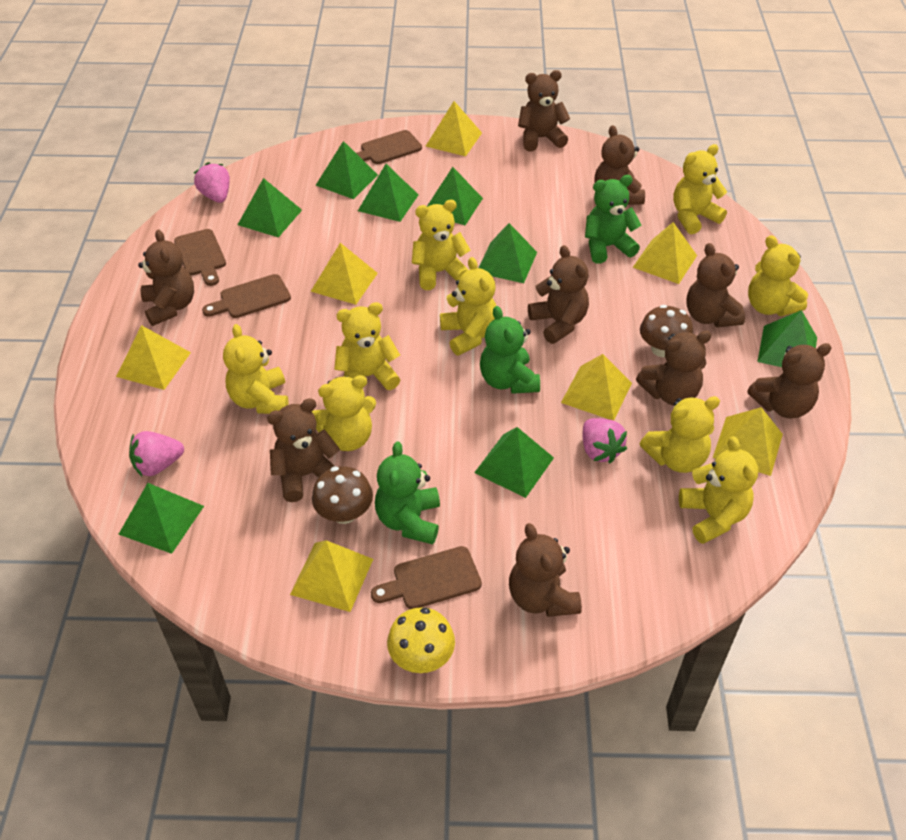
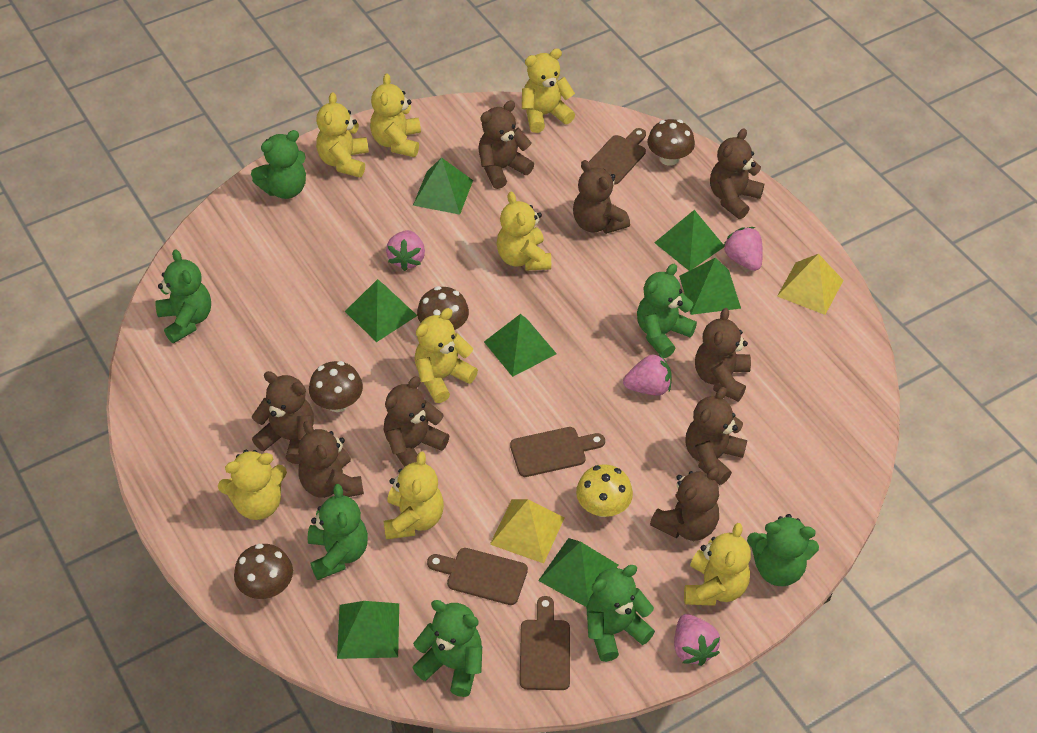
brown mushroom: [312,466,373,524] [640,305,693,357] = 2 -> [234,544,293,599] [309,361,363,412] [417,286,469,330] [647,119,695,166] = 4
green pyramid: [118,483,204,554] [238,178,302,238] [315,141,378,199] [358,164,418,222] [427,167,483,225] [474,427,554,498] [479,223,537,283] [757,310,817,367] = 8 -> [337,601,399,659] [345,279,417,342] [413,157,473,215] [484,314,557,377] [538,538,618,607] [654,210,725,271] [679,257,741,315] = 7
green teddy bear: [375,442,440,545] [480,306,540,394] [585,175,642,264] = 3 -> [155,249,211,343] [251,130,306,199] [308,484,368,580] [412,600,482,697] [587,565,655,662] [637,264,697,358] [747,514,819,586] = 7
pink strawberry: [129,431,184,476] [194,162,230,203] [582,418,627,464] = 3 -> [386,230,425,271] [623,354,672,395] [674,614,720,666] [723,227,763,271] = 4
yellow pyramid: [116,325,191,390] [290,540,373,612] [311,243,378,305] [426,101,482,156] [561,354,632,420] [633,222,697,284] [713,407,783,476] = 7 -> [490,499,565,564] [777,254,843,315] = 2
yellow teddy bear: [223,324,289,414] [312,375,376,451] [334,302,400,390] [412,200,471,290] [440,257,496,356] [640,396,720,473] [673,144,727,234] [679,436,758,544] [748,235,808,316] = 9 -> [218,450,287,520] [316,92,369,178] [370,73,421,157] [383,452,444,539] [414,308,478,403] [496,192,551,271] [522,48,575,133] [684,523,751,606] = 8

